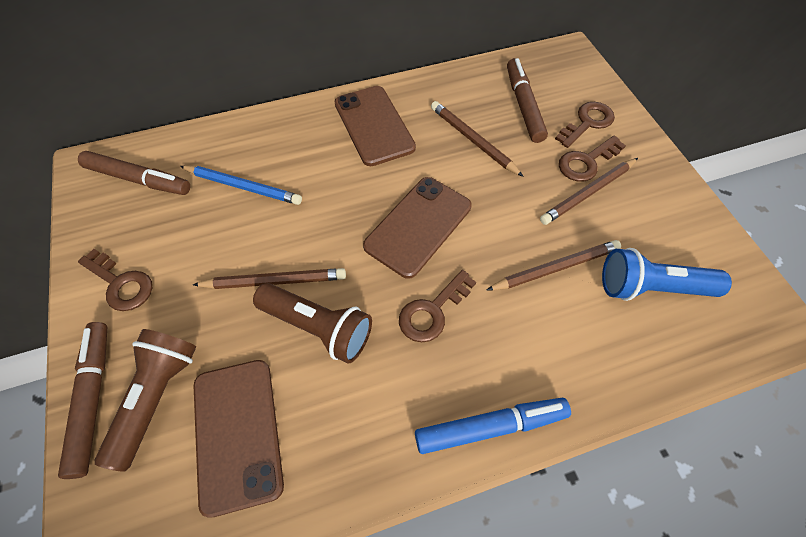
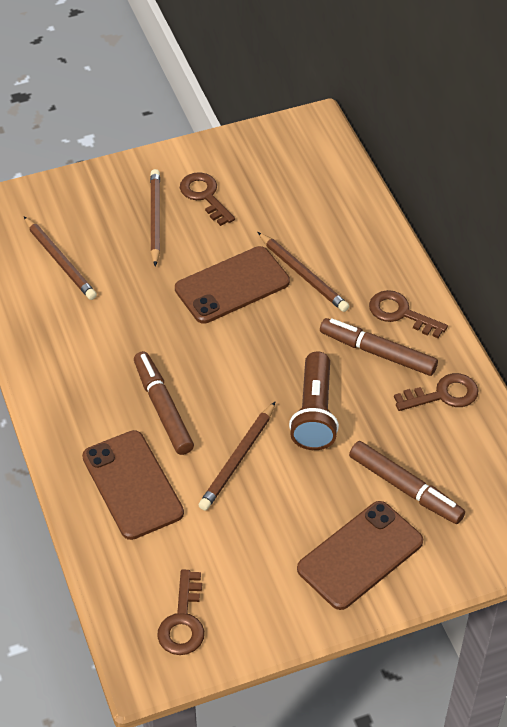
blue flashlight: [602,248,732,301] = 1 -> none = 0
blue marker: [415,398,571,454] = 1 -> none = 0
blue pencil: [180,165,302,205] = 1 -> none = 0
brown flashlight: [95,329,196,472] [253,283,372,364] = 2 -> [289,351,339,450] = 1

